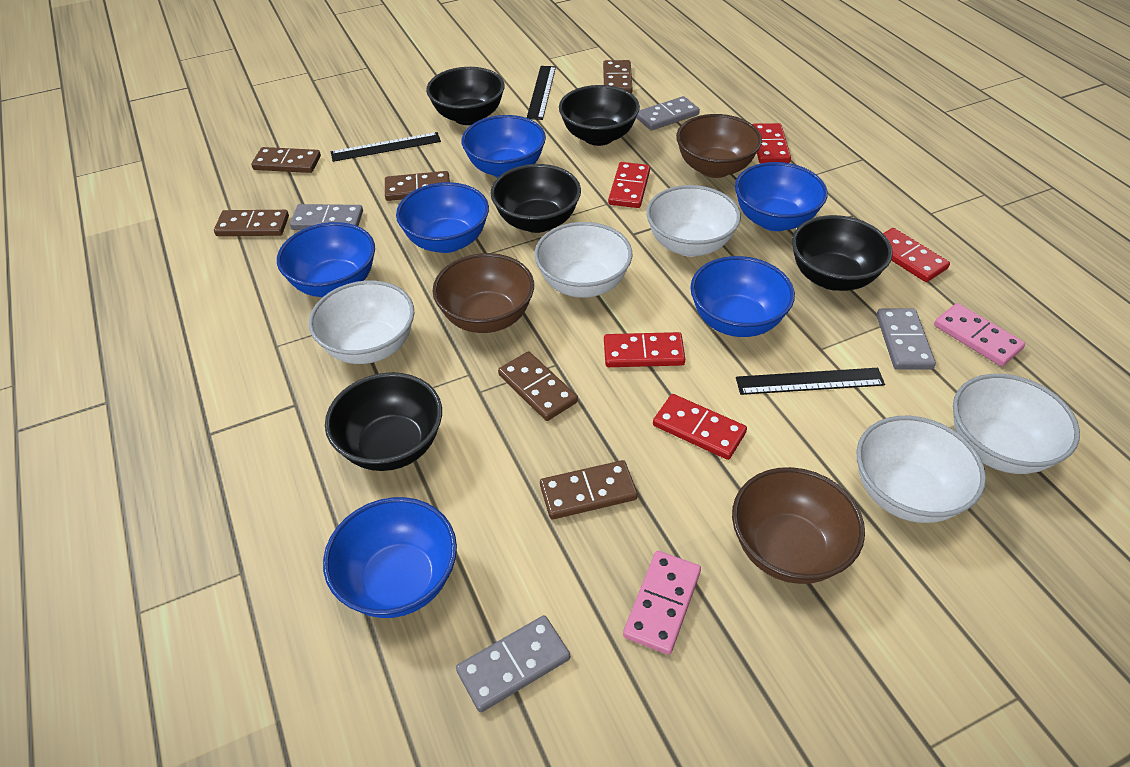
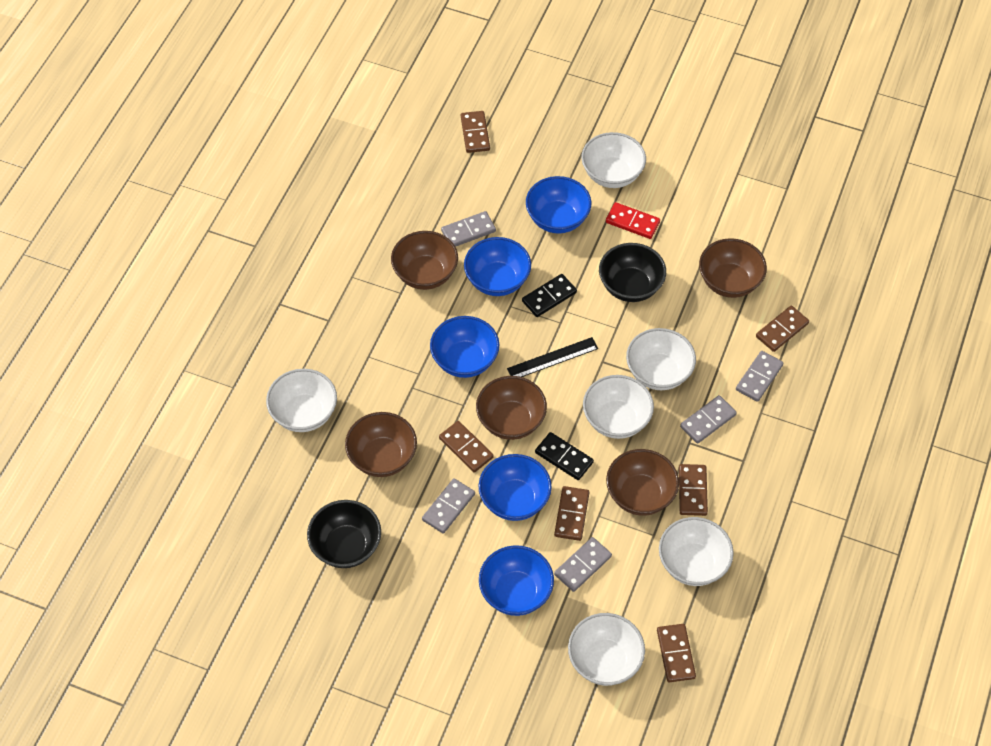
black bowl: [325,372,442,471] [426,67,505,125] [490,164,581,233] [559,85,640,146] [792,215,893,291] = 5 -> [307,500,381,568] [599,243,666,302] = 2
black domino: none = 0 -> [522,274,577,317] [535,432,594,480] = 2
black ruler: [331,132,441,162] [527,66,556,120] [736,368,885,395] = 3 -> [507,337,598,377] = 1
blue bowl: [277,222,375,297] [323,497,457,618] [396,182,489,253] [461,115,546,177] [690,256,795,337] [735,162,828,231] = 6 -> [430,316,499,378] [464,237,531,296] [478,454,552,521] [479,545,554,616] [526,176,591,234] = 5
brown bowl: [432,253,534,333] [676,114,762,178] [732,467,865,584] = 3 -> [345,412,417,477] [391,231,458,290] [476,376,547,440] [606,449,679,516] [699,238,767,298] = 5
grey domino: [290,204,363,230] [456,615,570,712] [636,96,700,130] [877,308,936,370] = 4 -> [422,478,475,534] [441,211,496,247] [554,537,612,592] [680,395,737,443] [736,351,783,402] = 5
pink domino: [623,551,701,655] [934,303,1025,366] = 2 -> none = 0
red domino: [604,332,685,367] [608,162,650,208] [653,394,747,460] [752,123,791,164] [883,228,950,282] = 5 -> [606,202,660,239] = 1
white bowl: [309,280,414,364] [534,222,632,298] [646,185,741,257] [856,416,986,523] [953,374,1080,474] = 5 -> [266,369,337,432] [568,613,645,686] [581,132,646,188] [583,375,654,439] [626,328,696,390] [659,517,734,586] = 6

